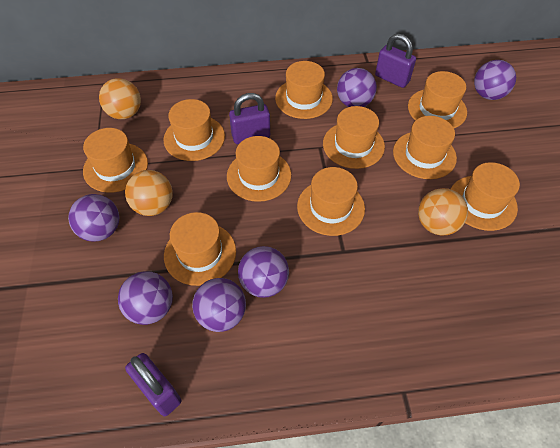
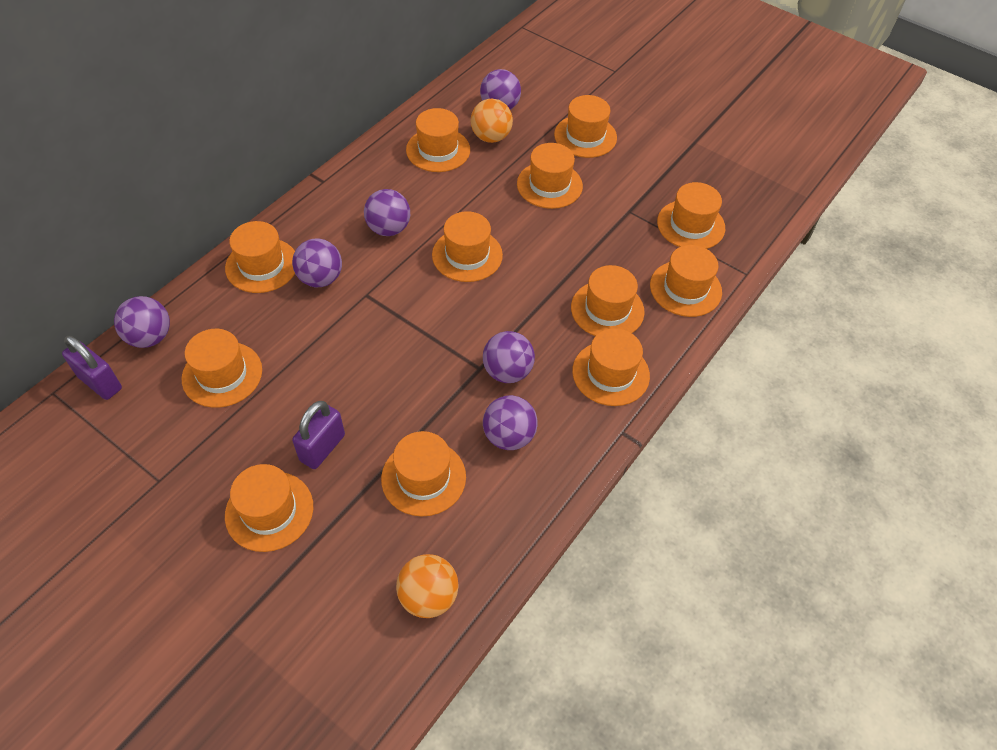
orange ball: [99,78,141,119] [125,170,173,216] [418,188,468,236] = 3 -> [396,554,459,618] [471,98,513,143] = 2
orange hat: [83,128,148,193] [164,99,225,161] [164,212,236,286] [227,136,291,202] [275,61,333,119] [297,167,365,236] [323,106,385,169] [393,116,457,179] [408,71,467,128] [451,162,520,231] = 10 -> [182,329,262,408] [225,221,295,293] [225,464,313,552] [381,431,466,517] [406,108,470,172] [432,211,503,282] [517,143,583,209] [554,95,617,158] [571,265,645,336] [572,328,650,406] [650,245,722,317] [657,182,725,249] = 12
purple padlock: [125,353,181,416] [229,93,270,144] [375,34,416,88] = 3 -> [62,336,122,400] [292,401,345,469] = 2

